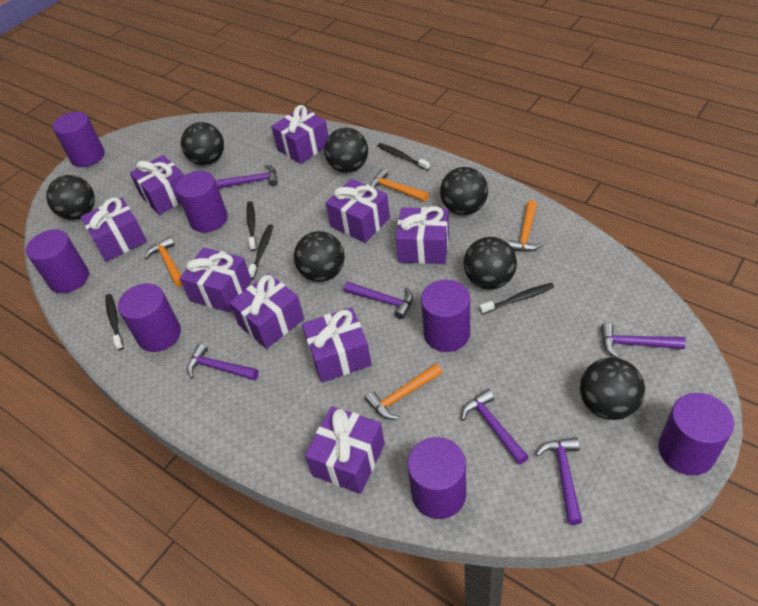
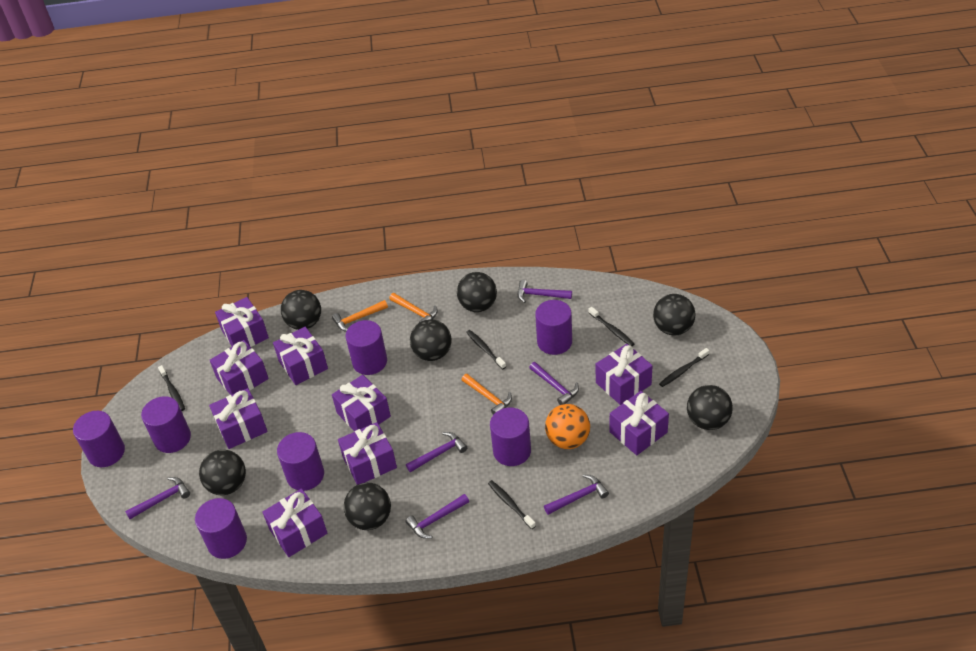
orange ball: none = 0 -> [545,404,590,449] = 1
orange hammer: [144,237,183,287] [365,363,442,420] [370,169,429,202] [508,200,544,252] = 4 -> [332,300,388,332] [389,293,438,323] [462,374,512,415] = 3

